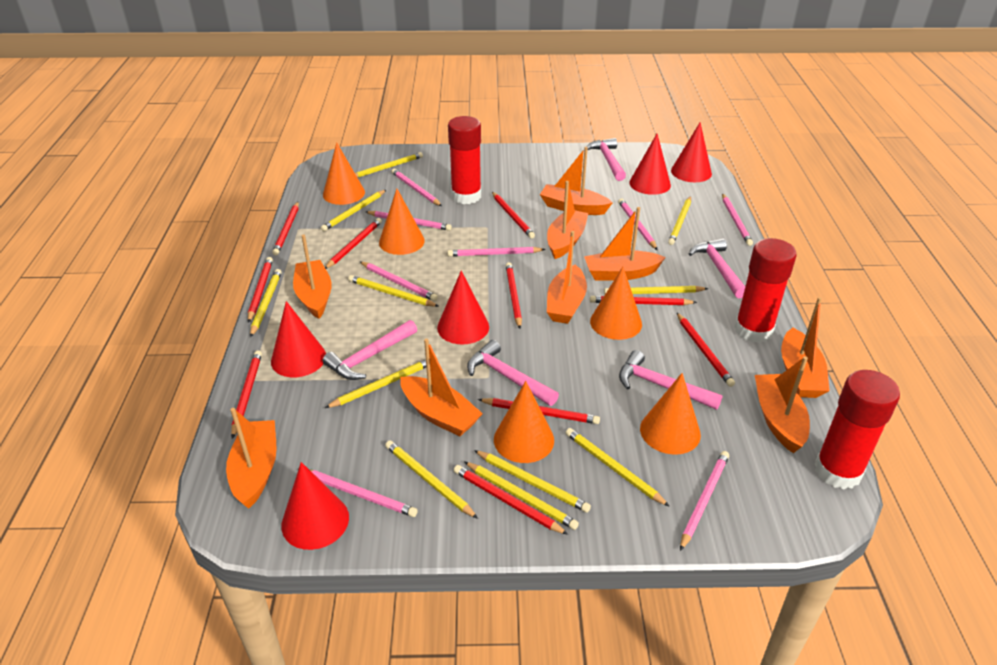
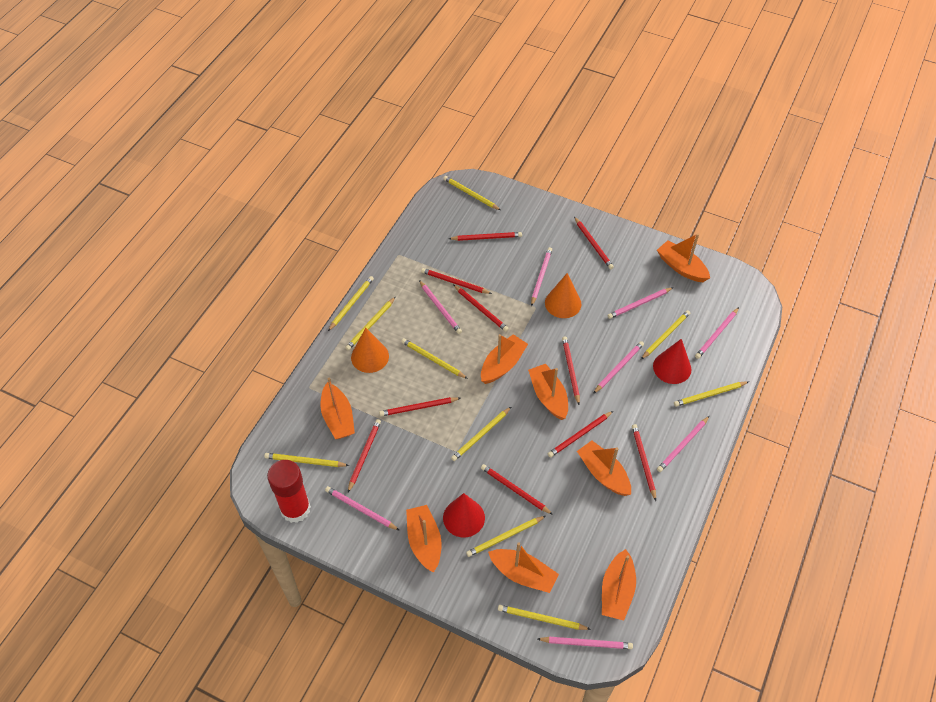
orange boat: [226,408,277,509] [293,234,332,319] [400,339,483,436] [540,147,613,215] [547,181,588,259] [547,231,587,324] [584,207,666,281] [755,356,810,453] [781,297,830,398] = 9 -> [321,378,355,439] [406,505,442,573] [481,334,528,384] [488,542,559,593] [528,364,568,420] [577,440,631,496] [602,549,636,621] [657,233,710,282] = 8
orange cone: [323,142,365,205] [379,189,425,255] [494,381,554,463] [590,267,642,340] [640,373,701,455] = 5 -> [351,328,389,373] [545,273,581,318] = 2
pink hammer: [323,320,417,380] [467,340,559,406] [587,138,626,181] [619,350,723,410] [689,239,745,299] = 5 -> none = 0
red cone: [271,301,326,377] [281,462,349,550] [437,271,489,344] [629,134,671,195] [671,123,712,182] = 5 -> [443,493,485,537] [653,339,691,384] = 2
red glue stick: [448,116,481,204] [735,238,797,343] [815,370,900,489] = 3 -> [267,460,311,523] = 1
yellow pencil: [250,269,282,337] [321,190,386,231] [325,360,426,408] [348,275,439,307] [355,152,423,178] [385,440,478,519] [465,462,579,530] [474,450,591,513] [565,428,670,507] [604,286,708,294] [668,196,691,245] = 11 -> [264,453,349,467] [328,276,374,331] [345,297,396,350] [401,338,468,379] [443,176,501,210] [451,407,511,461] [466,516,546,557] [498,605,591,630] [641,310,691,359] [674,381,748,407] = 10

